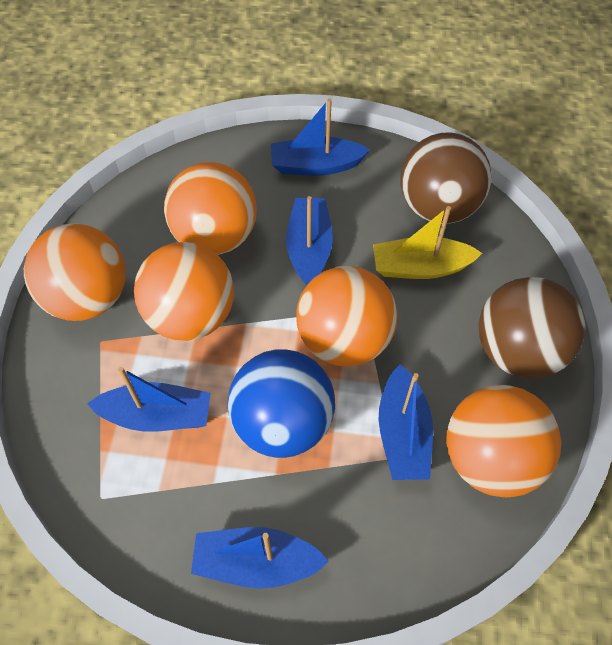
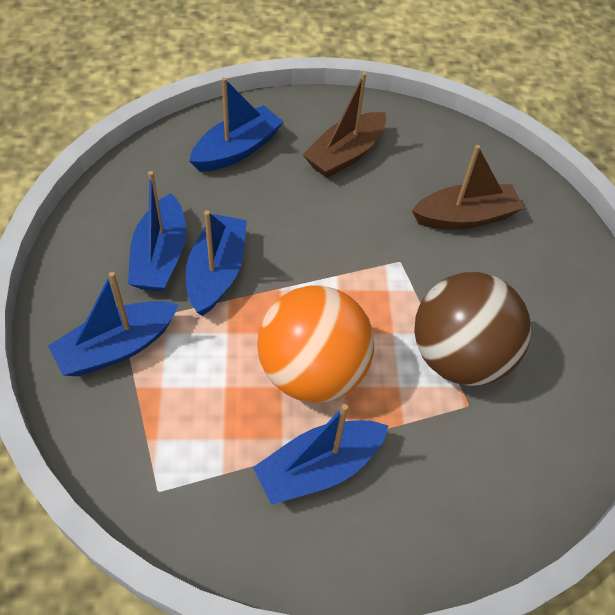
blue ball: [227,349,335,458] = 1 -> none = 0
brown ball: [400,132,492,224] [479,277,585,379] = 2 -> [414,272,531,386] = 1
brown boat: none = 0 -> [303,72,386,178] [412,145,524,230] = 2
orange ball: [24,224,126,321] [134,242,234,341] [164,162,257,255] [296,266,397,367] [446,385,561,497] = 5 -> [257,286,374,403] = 1
yellow boat: [373,206,482,279] = 1 -> none = 0

